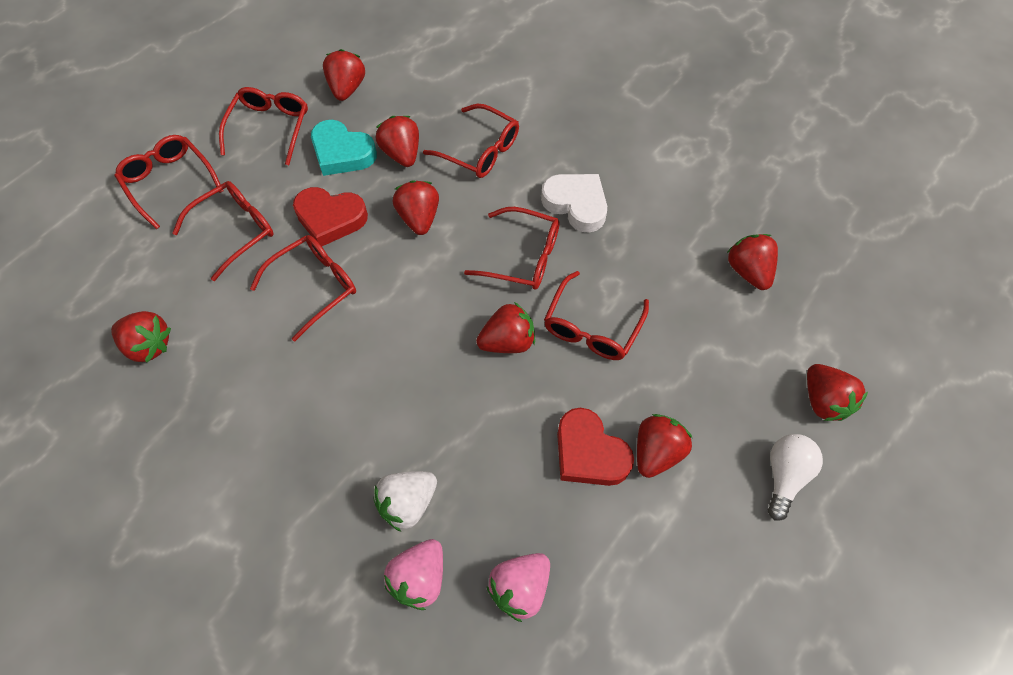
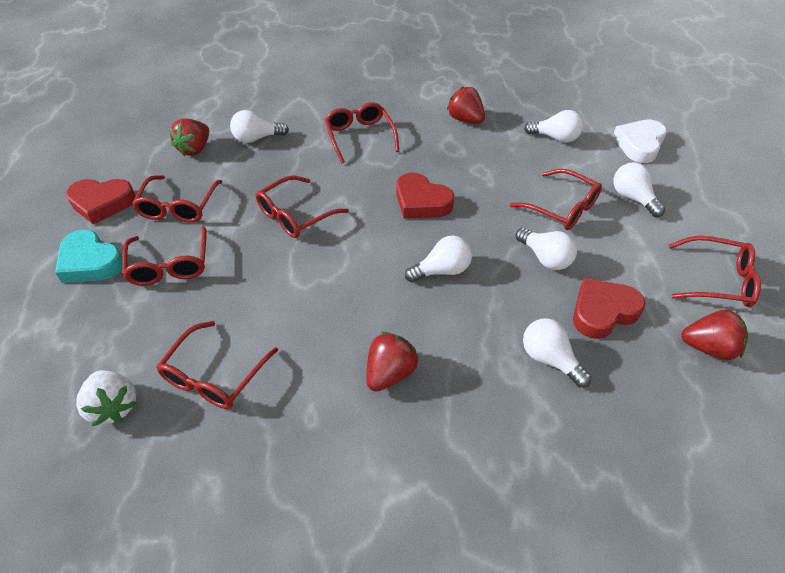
pink strawberry: [384,539,443,610] [487,553,550,622] = 2 -> none = 0
red heart: [293,187,368,246] [557,408,634,486] = 2 -> [66,179,136,224] [396,173,454,219] [573,278,646,339] = 3
red strawberry: [111,311,171,363] [323,49,365,101] [376,116,419,167] [393,180,439,235] [476,302,535,353] [637,414,692,478] [727,234,778,290] [807,364,868,421] = 8 -> [169,118,209,156] [366,332,419,392] [447,86,485,124] [681,310,748,360] = 4
white light bulb: [768,434,823,521] = 1 -> [230,110,289,143] [405,236,472,283] [516,228,577,270] [523,318,592,387] [524,110,584,143] [613,162,665,217] = 6

